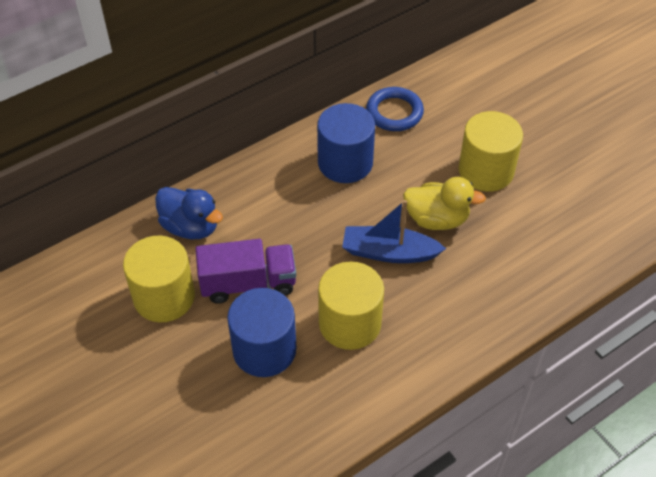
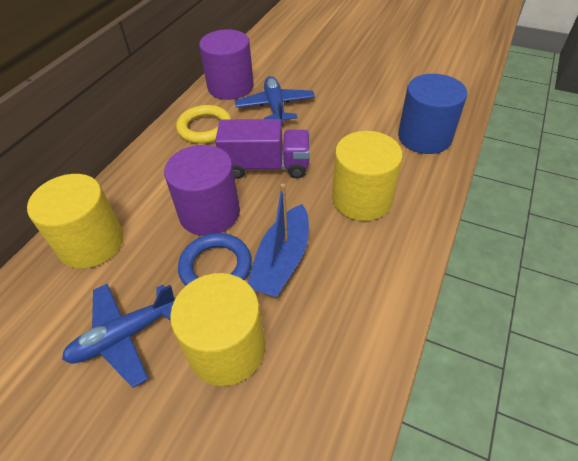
blue cylinder: [227,288,296,377] [317,103,375,183] = 2 -> [398,74,467,154] = 1
blue duck: [155,187,223,239] = 1 -> none = 0
blue plane: none = 0 -> [62,284,175,388] [235,76,315,126] = 2
purple cylinder: none = 0 -> [164,145,240,236] [199,29,254,100] = 2
yellow duck: [403,177,486,230] = 1 -> none = 0
yellow ring: none = 0 -> [176,105,231,144] = 1

